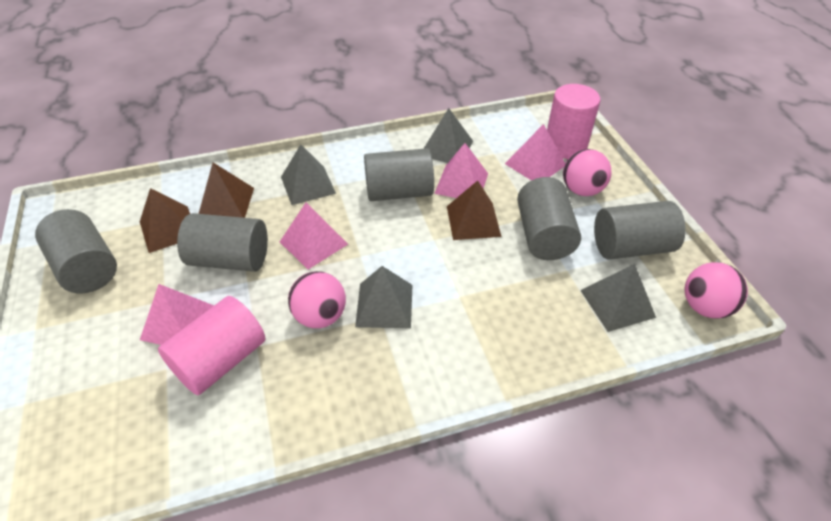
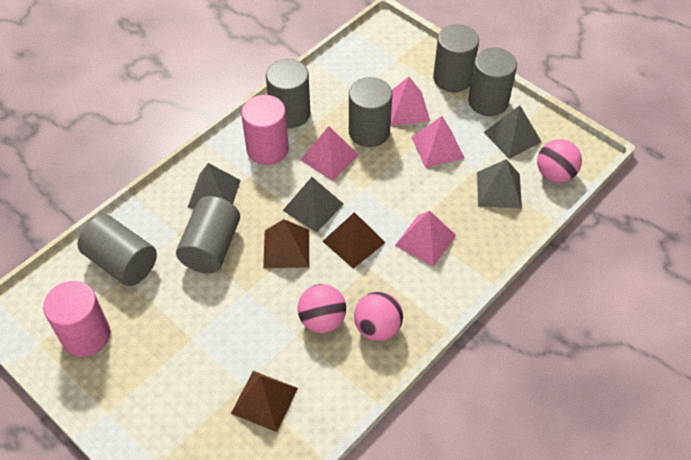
grey cylinder: [35,209,117,293] [177,213,268,272] [364,148,434,201] [517,177,581,260] [594,201,686,260] = 5 -> [77,214,157,286] [176,196,240,273] [266,59,310,128] [349,77,392,147] [433,24,479,92] [468,47,517,116] = 6

